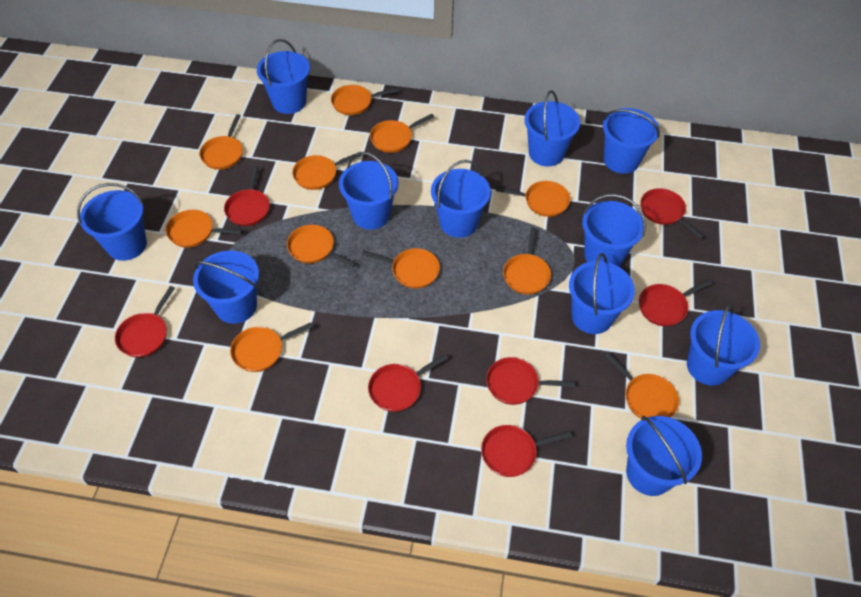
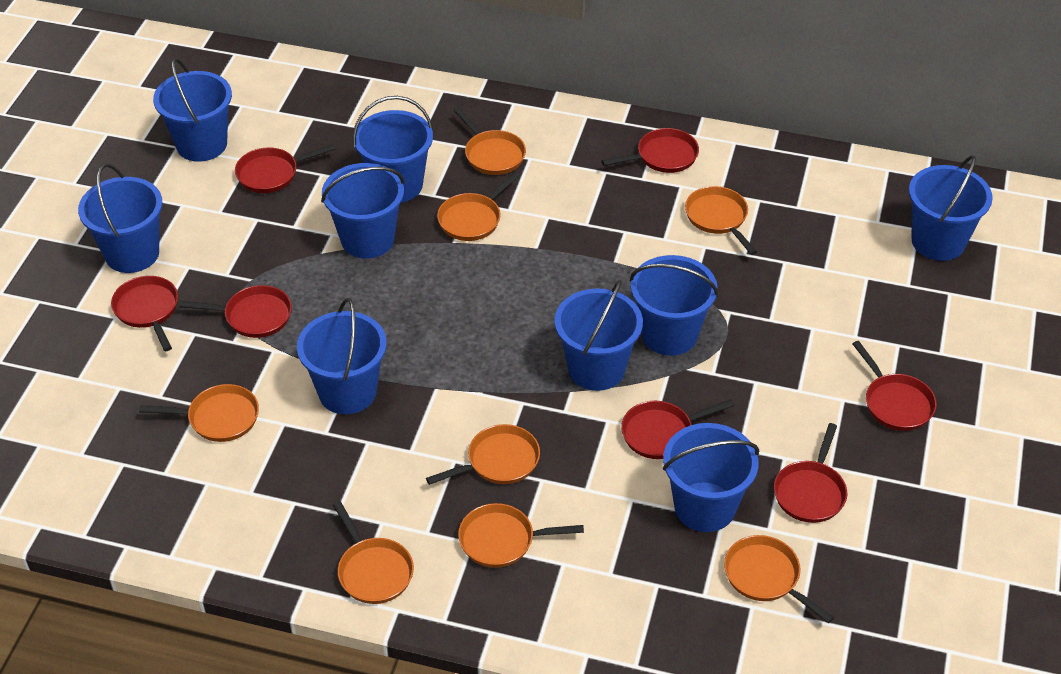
blue bucket: [77,183,147,261] [193,250,259,324] [257,39,310,114] [339,152,398,230] [431,160,491,238] [524,90,580,166] [569,253,635,334] [582,194,646,266] [603,108,660,174] [626,416,702,496] [687,304,760,386] = 11 -> [78,163,163,273] [153,58,232,162] [297,298,387,414] [321,163,404,259] [353,96,433,202] [555,280,643,391] [630,255,719,356] [663,423,759,532] [909,155,993,261] = 9
orange pan: [166,210,242,248] [199,114,243,170] [230,322,313,372] [287,225,356,267] [292,152,362,190] [331,85,399,115] [362,248,440,289] [370,114,434,153] [496,181,570,217] [503,227,551,294] [605,352,679,419] = 11 -> [139,384,259,442] [333,501,414,604] [426,424,540,485] [437,172,520,241] [453,107,526,175] [458,503,584,568] [685,186,757,255] [724,535,834,623] = 8

